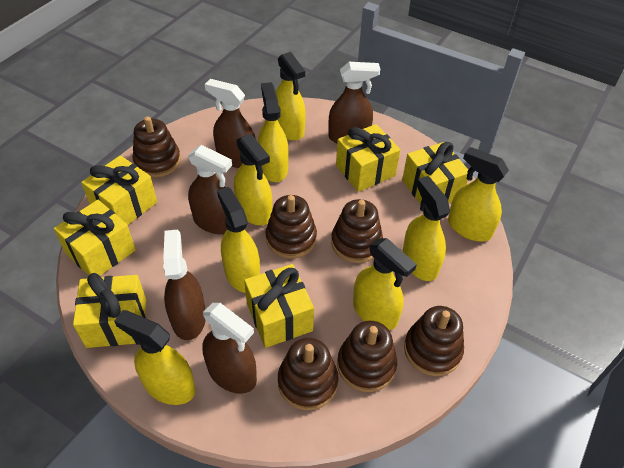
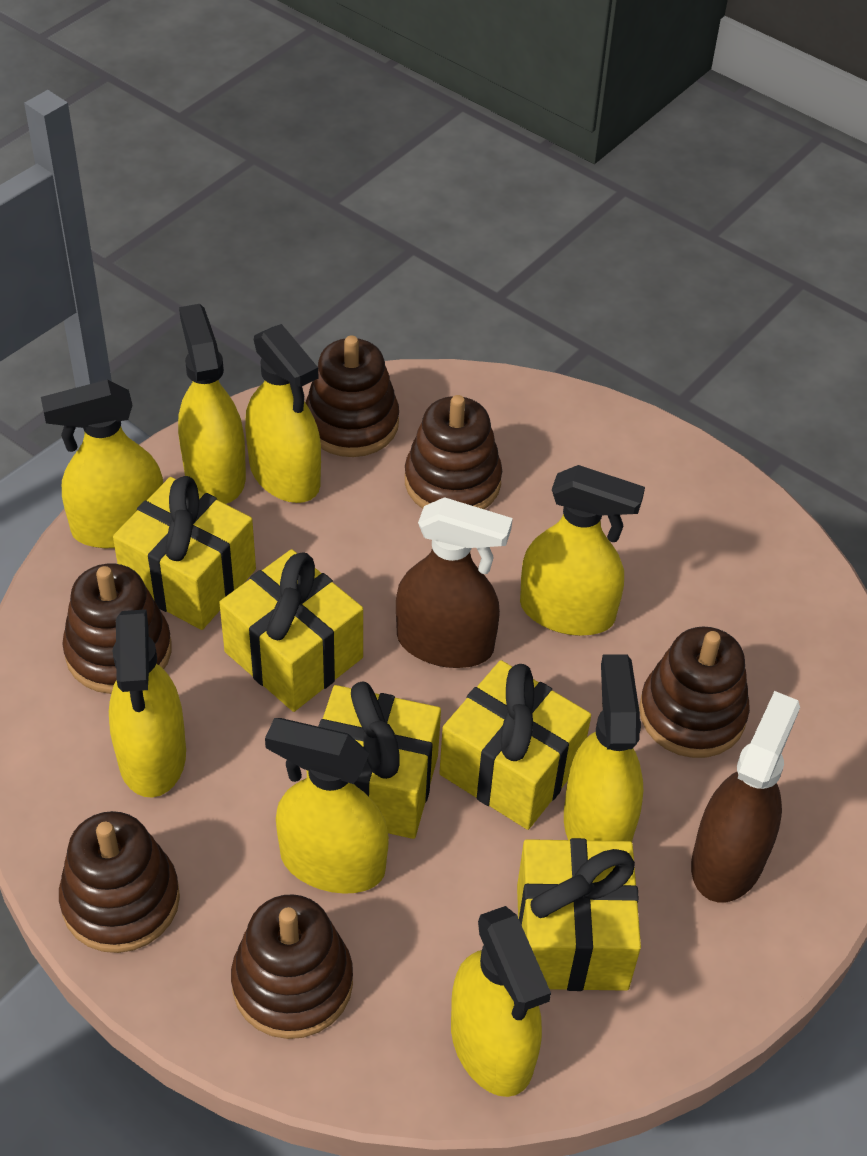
brown spray bottle: [163,230,206,340] [188,145,232,234] [202,303,257,394] [205,79,256,168] [328,62,380,143] = 5 -> [396,497,513,668] [691,691,800,903] = 2
yellow gift: [54,200,136,276] [73,273,146,348] [81,155,157,225] [244,264,314,348] [336,124,400,192] [402,142,468,205] = 6 -> [113,476,256,630] [219,549,363,712] [307,681,441,839] [439,660,591,830] [517,838,641,991] = 5

